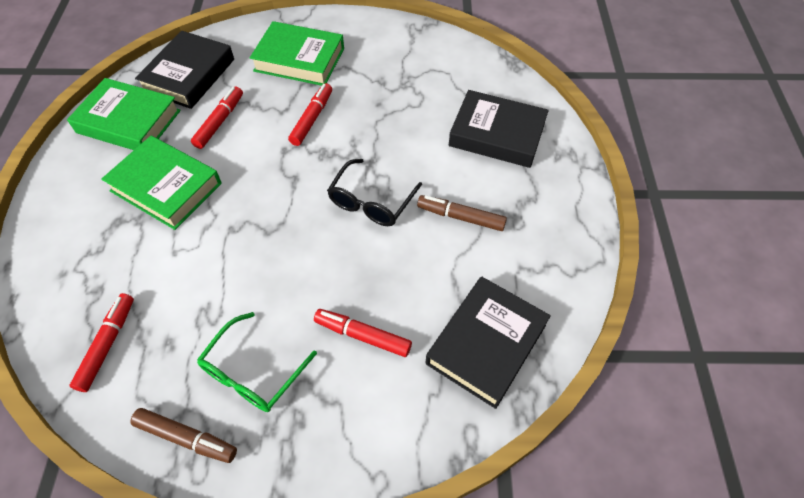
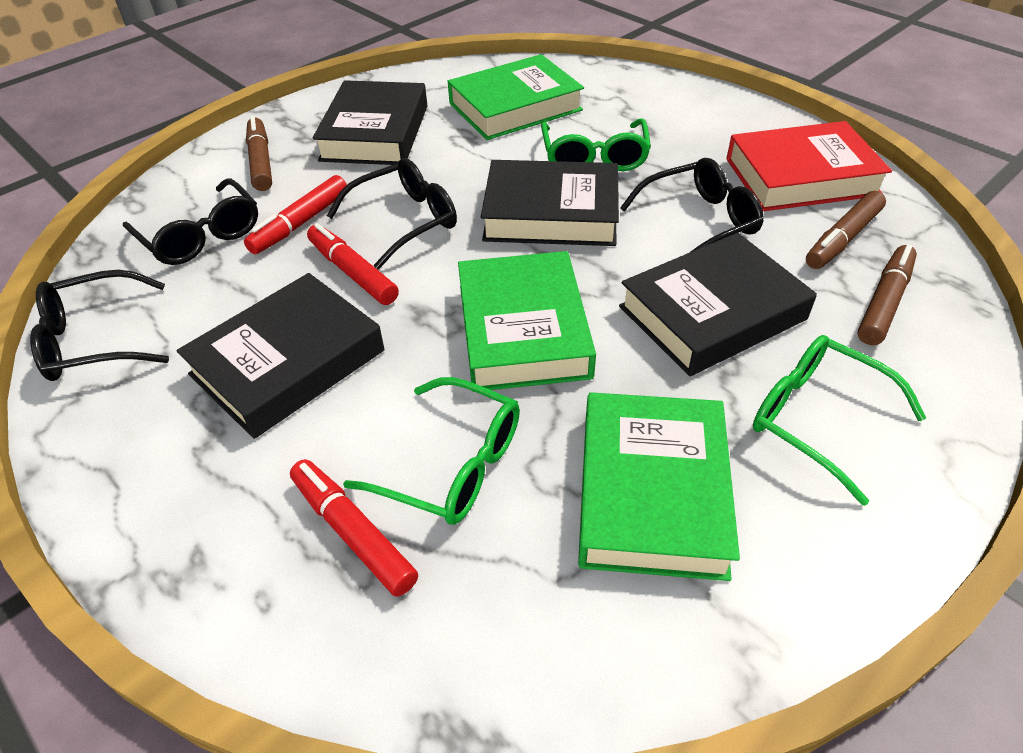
black book: [135,31,234,109] [426,276,551,409] [449,90,549,168] = 3 -> [176,273,385,439] [312,80,427,165] [481,160,619,246] [619,233,817,376] = 4
black glasses: [327,159,422,226] = 1 -> [30,270,169,381] [123,178,258,265] [327,158,457,270] [620,158,764,253] = 4
brown marker: [130,408,237,463] [417,195,507,231] = 2 -> [246,116,272,191] [806,191,886,269] [857,245,917,345] = 3
green glasses: [197,312,317,412] = 1 -> [343,377,520,525] [541,119,651,171] [753,335,926,506] = 3
red book: none = 0 -> [726,121,892,211] = 1
red marker: [70,293,134,392] [191,86,243,149] [288,83,332,146] [314,309,412,357] = 4 -> [244,175,347,254] [290,459,418,597] [307,223,399,305] = 3

